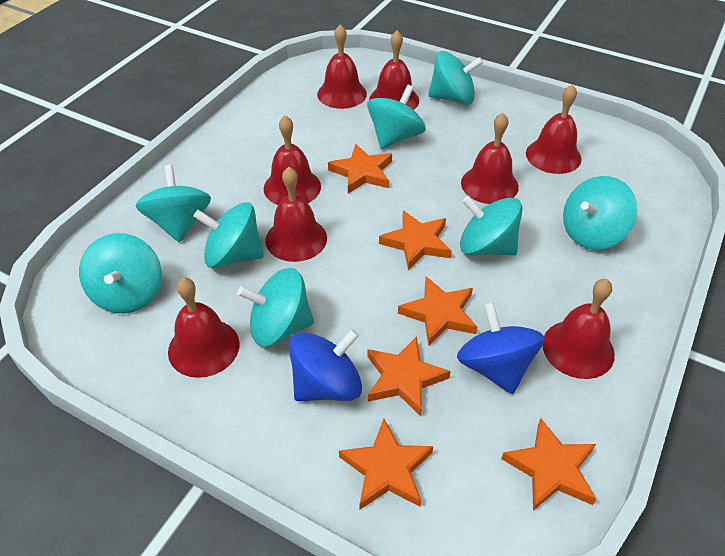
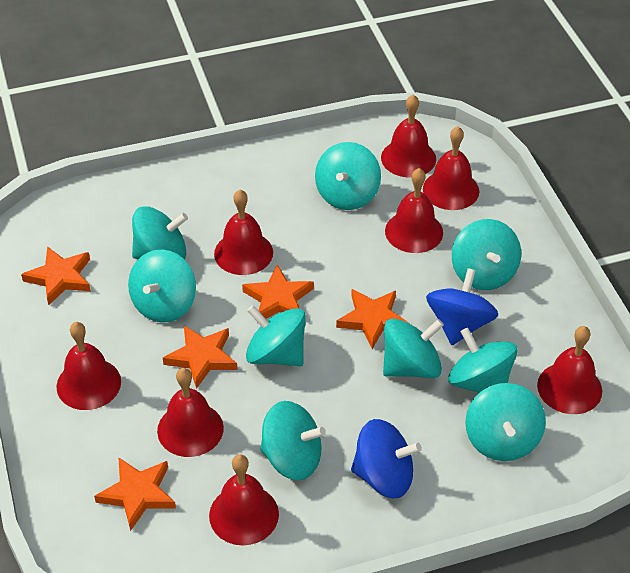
orange star: [328,144,392,194] [339,419,433,509] [367,336,451,416] [379,210,452,270] [398,277,477,346] [501,418,596,511] = 6 -> [21,246,91,305] [94,457,176,531] [163,326,237,389] [242,265,314,323] [336,289,410,349] = 5
turquoise spinning top: [79,233,162,313] [135,165,211,243] [193,202,264,268] [237,268,314,347] [367,85,426,149] [428,51,483,105] [460,196,523,256] [563,176,637,250] = 8 -> [128,250,196,323] [132,206,188,260] [246,305,306,366] [260,401,326,480] [315,142,381,210] [383,319,444,378] [448,328,518,393] [452,219,521,290] [465,383,546,461] = 9

